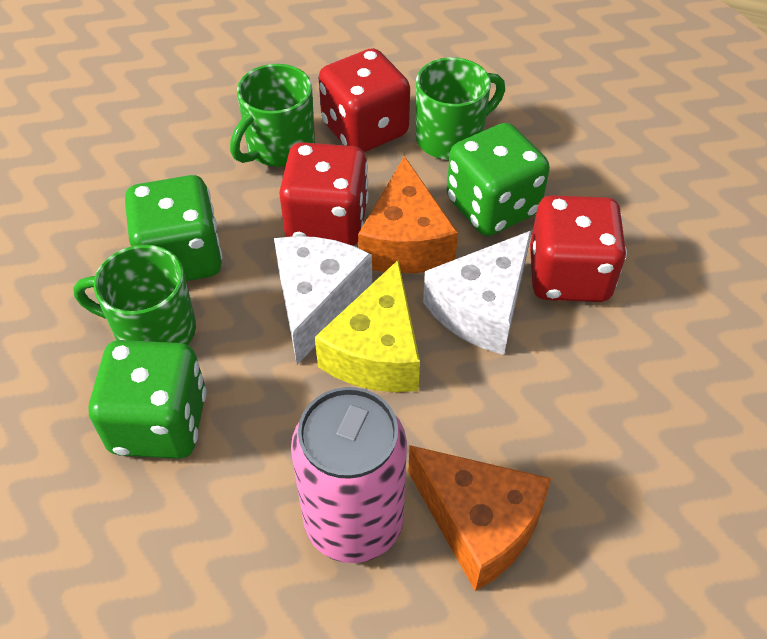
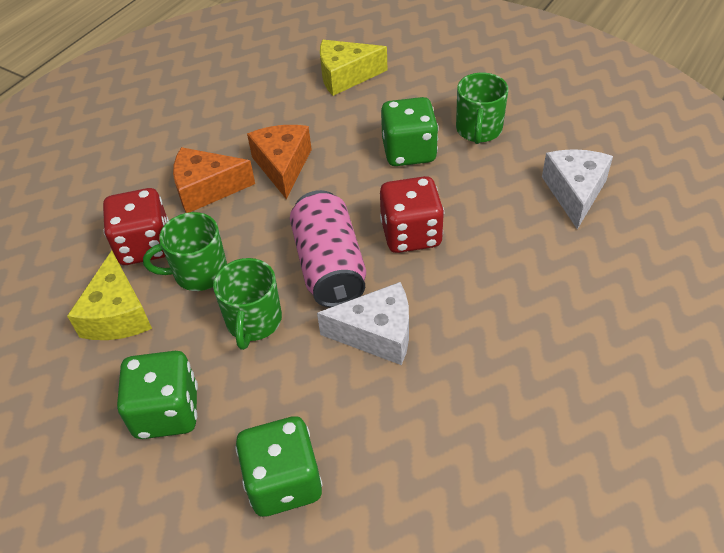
red dice: [279,142,369,246] [318,48,410,152] [530,195,627,302] = 3 -> [103,188,169,265] [380,176,444,253] = 2
yellow cheese: [315,260,420,392] = 1 -> [67,251,152,340] [320,40,387,96] = 2

